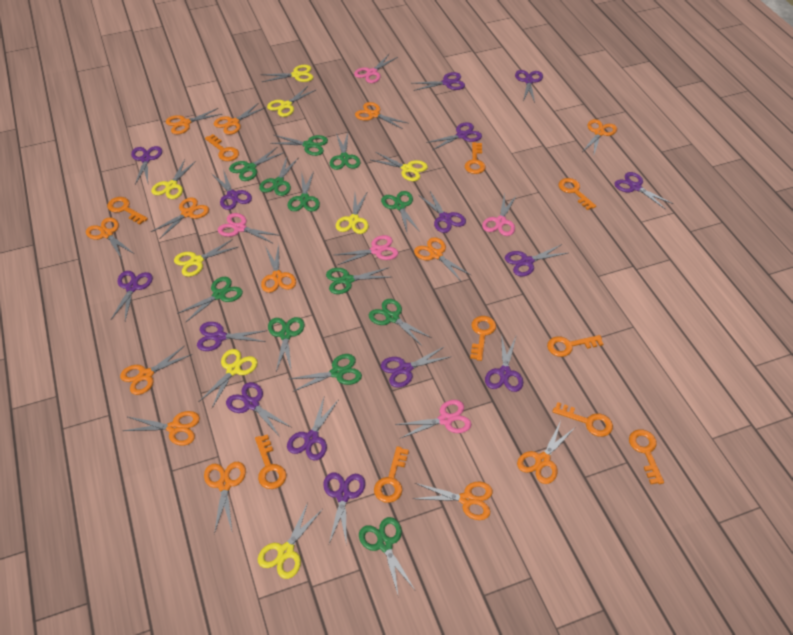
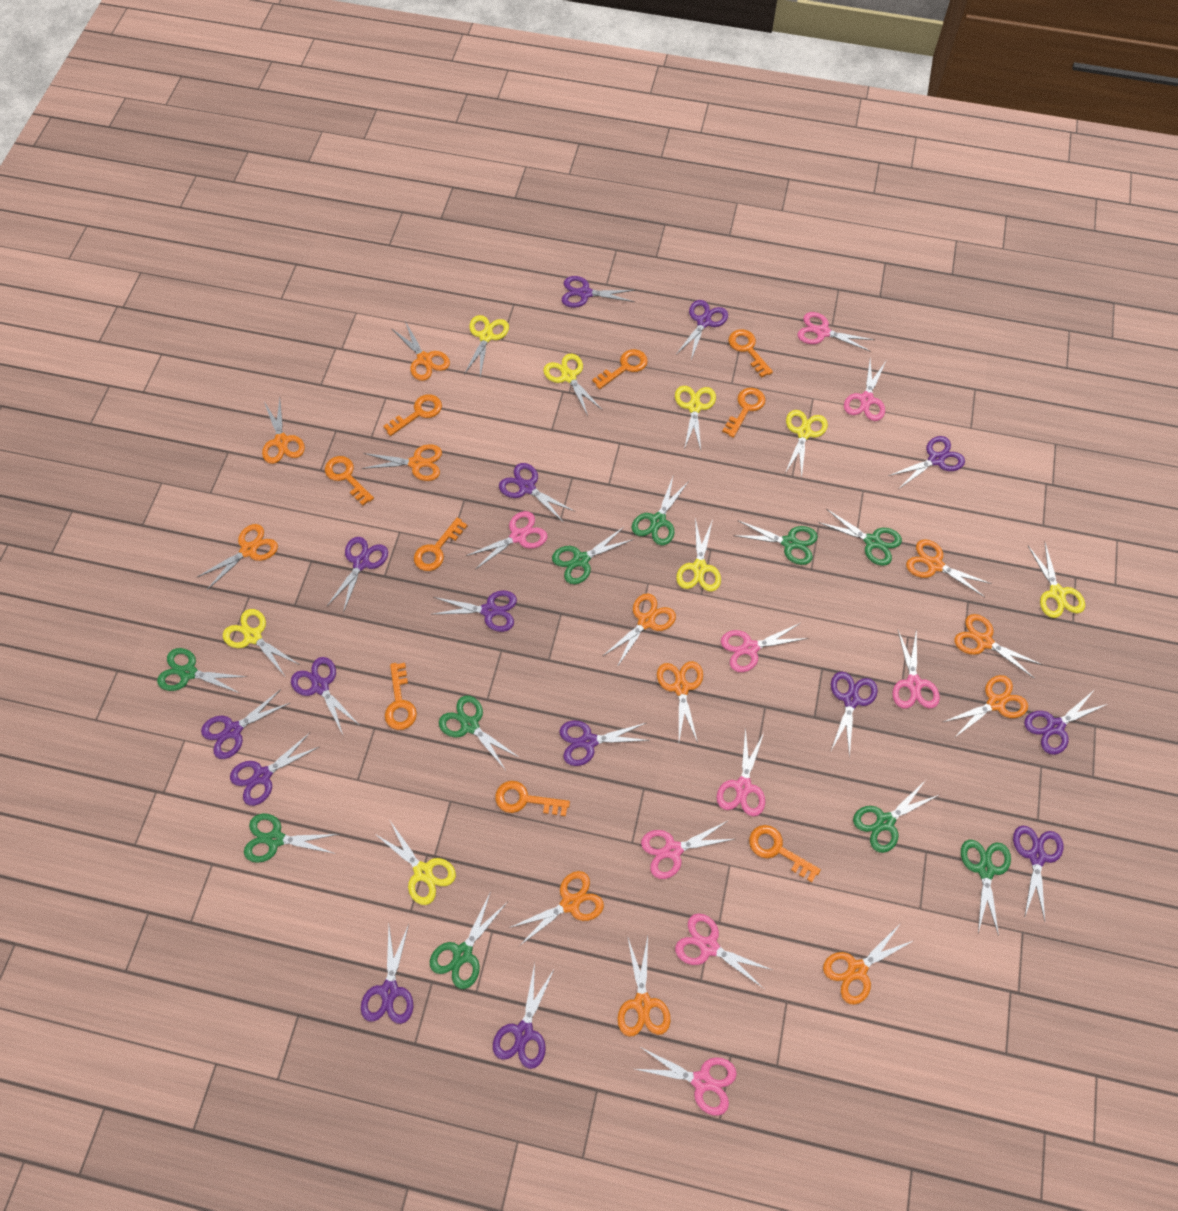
green scissors: [177,277,243,323] [229,147,285,181] [259,157,299,196] [268,317,304,371] [270,135,328,156] [287,171,320,212] [289,354,362,392] [326,267,390,294] [330,133,360,170] [359,517,415,594] [369,299,432,346] [381,191,420,232] = 12 -> [157,648,247,693] [244,813,339,863] [430,894,507,989] [439,696,520,769] [552,527,634,584] [632,477,689,545] [733,520,818,565] [818,509,902,566] [853,780,939,853] [961,839,1011,936] = 10
orange key: [107,197,148,225] [205,134,239,161] [255,434,286,489] [374,446,409,503] [465,142,486,174] [470,316,496,361] [547,335,604,357] [552,402,613,437] [559,178,596,210] [629,429,664,484] = 10 -> [325,456,374,506] [384,394,442,436] [385,663,417,730] [414,517,467,571] [495,781,570,816] [592,349,648,389] [722,388,765,438] [729,329,773,378] [749,825,821,882] = 9
orange scissors: [86,217,134,259] [120,345,192,395] [123,411,200,446] [151,197,209,239] [166,108,222,134] [204,462,246,534] [214,104,266,135] [261,244,296,293] [355,102,408,129] [412,481,493,520] [414,237,471,281] [517,421,575,484] [582,119,617,154] = 13 -> [196,524,278,590] [262,398,305,464] [362,444,442,481] [391,321,450,381] [509,871,604,946] [603,593,676,667] [618,936,671,1037] [657,661,703,743] [823,923,913,1005] [906,539,992,597] [943,675,1028,738] [954,614,1043,679] = 12
pink scissors: [218,213,280,244] [335,235,398,265] [354,54,398,83] [395,400,471,438] [482,194,517,236] = 5 -> [466,511,547,570] [636,1047,737,1116] [641,820,734,879] [675,913,772,989] [717,727,765,817] [721,623,808,672] [797,312,874,352] [844,359,886,421] [892,629,940,708] = 9

